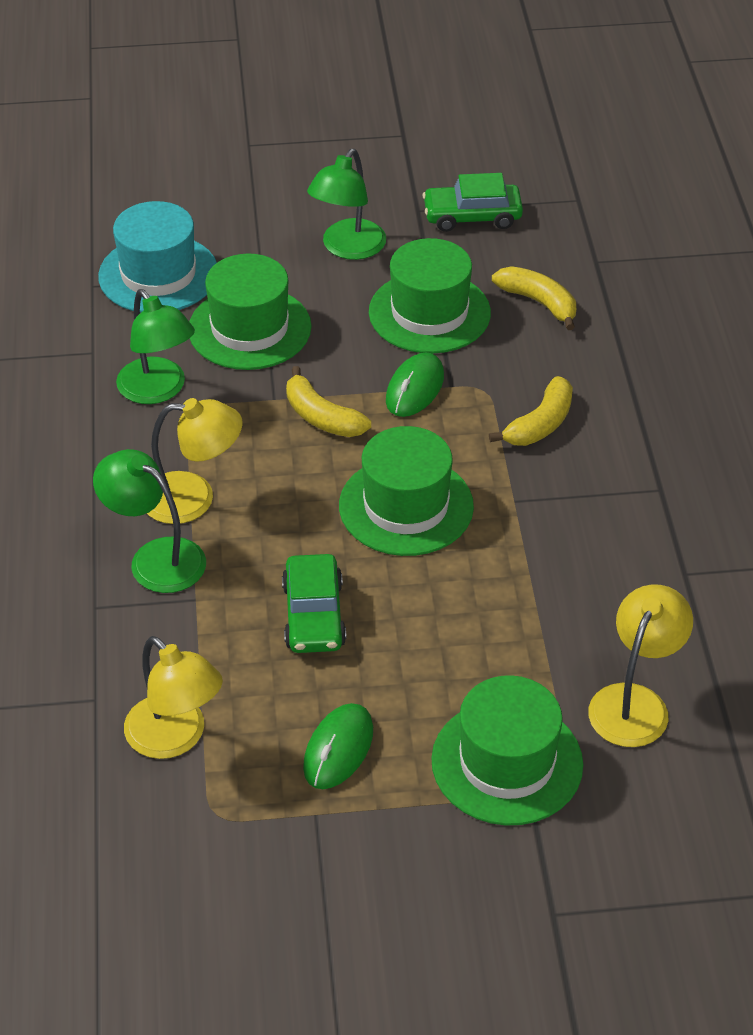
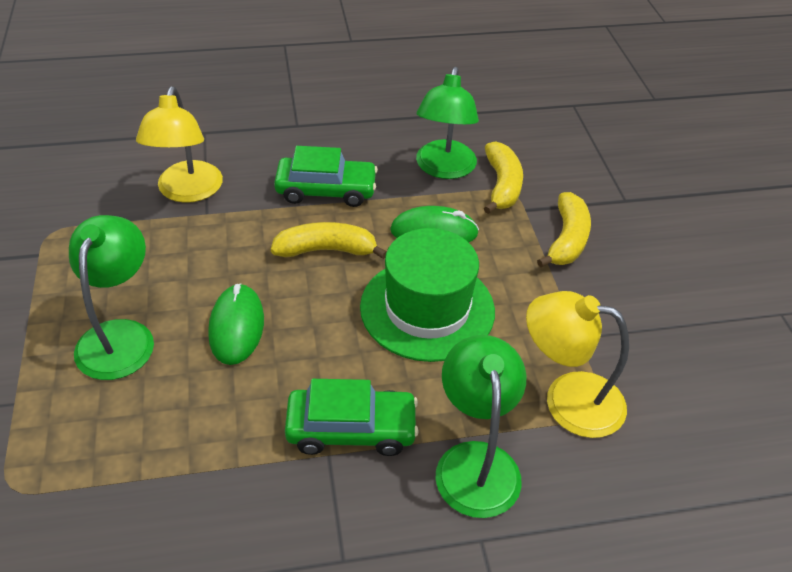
green hat: [189,254,312,370] [339,426,474,556] [369,238,491,354] [431,675,583,825] = 4 -> [360,228,495,362] = 1
turquoise hat: [98,201,217,312] = 1 -> none = 0
yellow lamp: [124,636,223,759] [147,398,243,524] [588,584,693,747] = 3 -> [136,86,223,203] [526,291,629,438] = 2

